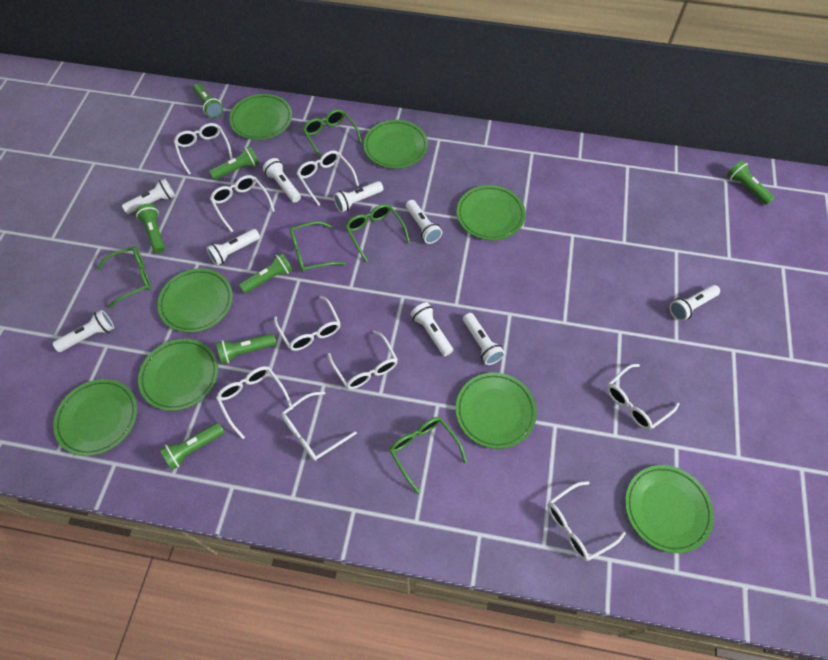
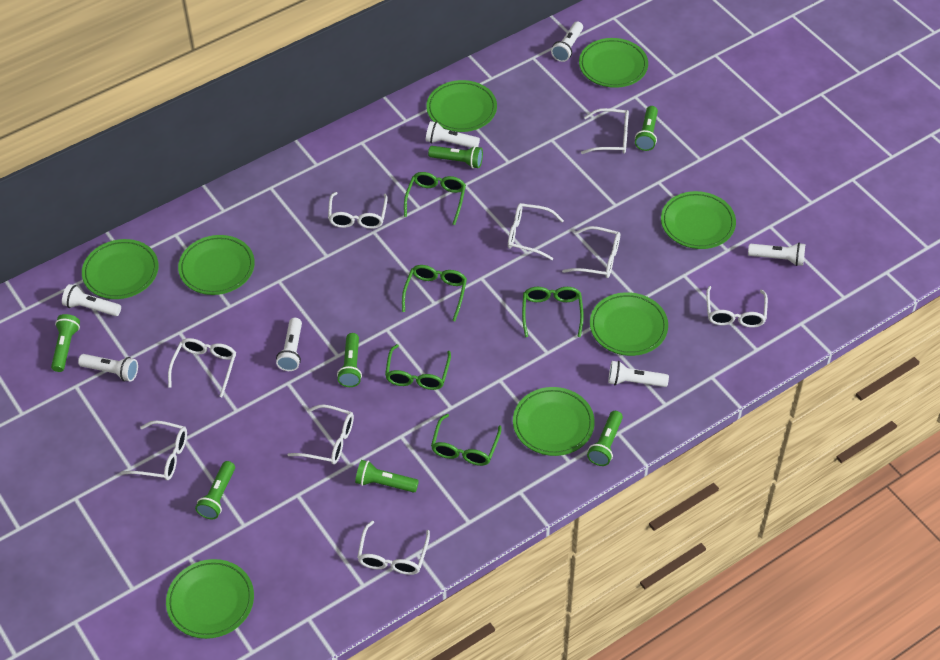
white flashlight: [53,310,114,352] [122,179,175,214] [206,229,260,266] [263,158,301,203] [333,181,383,212] [406,200,442,244] [410,302,453,356] [463,313,505,365] [669,285,720,321] = 9 -> [62,284,121,316] [78,354,138,382] [276,318,302,371] [426,121,480,148] [551,21,583,62] [608,361,669,387] [748,243,805,266] = 7

